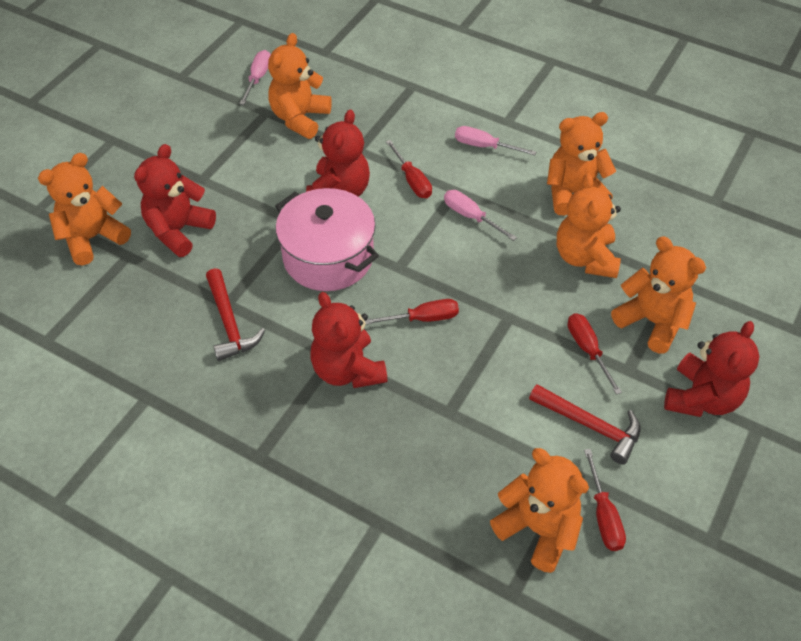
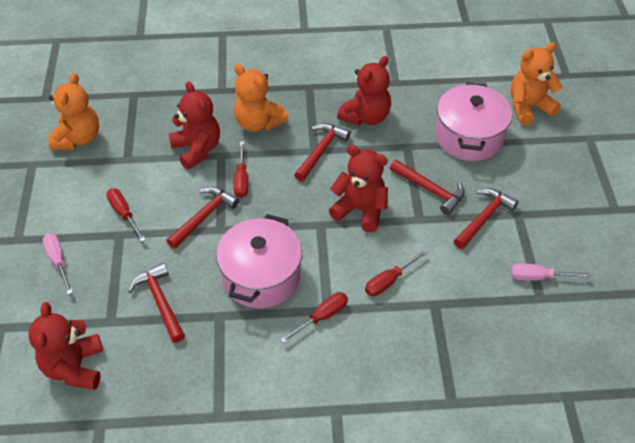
orange teddy bear: [38,153,131,265] [268,33,332,139] [490,448,589,573] [547,112,616,215] [557,173,621,278] [611,236,706,354] = 6 -> [48,73,99,150] [234,64,289,132] [511,42,563,125] = 3
pink pot: [275,188,379,291] = 1 -> [216,214,302,308] [435,82,512,161] = 2
pink screwdriver: [239,50,271,105] [444,190,517,241] [455,126,536,155] = 3 -> [43,233,73,294] [511,263,591,281] = 2
red hammer: [206,268,265,361] [529,384,640,464] = 2 -> [128,263,185,343] [166,187,239,249] [294,123,351,182] [390,160,465,215] [454,188,518,249] = 5

